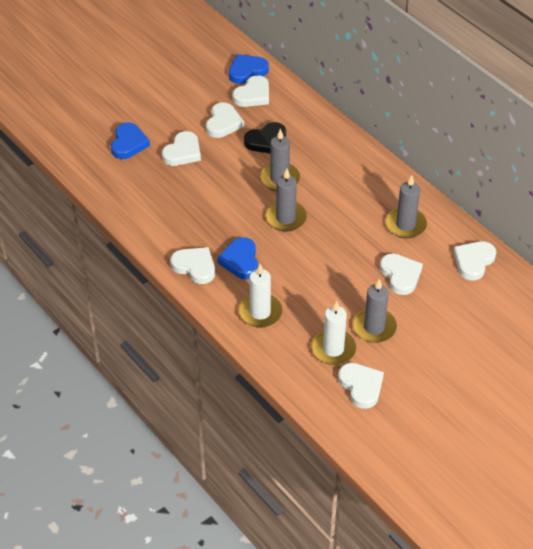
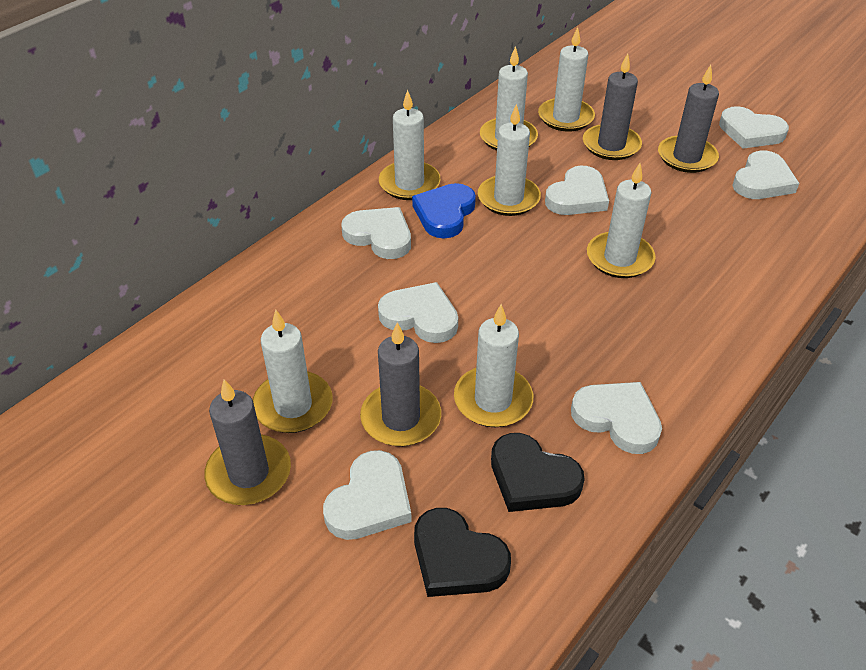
black heart: [244,122,286,153] = 1 -> [414,508,511,597] [491,433,585,512] = 2
blue heart: [111,123,150,159] [217,237,258,279] [229,54,269,84] = 3 -> [412,183,476,238] = 1
white candle: [238,264,282,328] [311,301,356,365] = 2 -> [253,310,333,433] [379,90,440,200] [454,304,533,427] [478,104,541,216] [480,46,538,151] [538,27,595,132] [587,163,656,278] = 7

